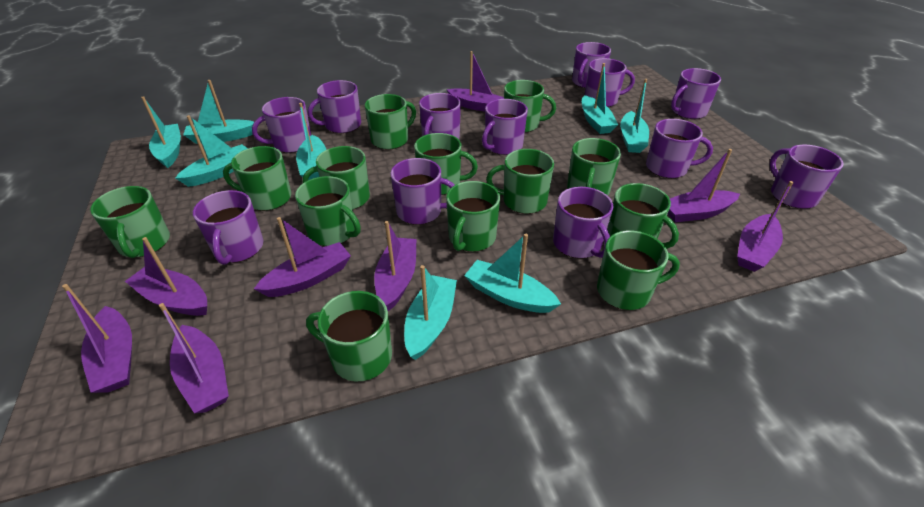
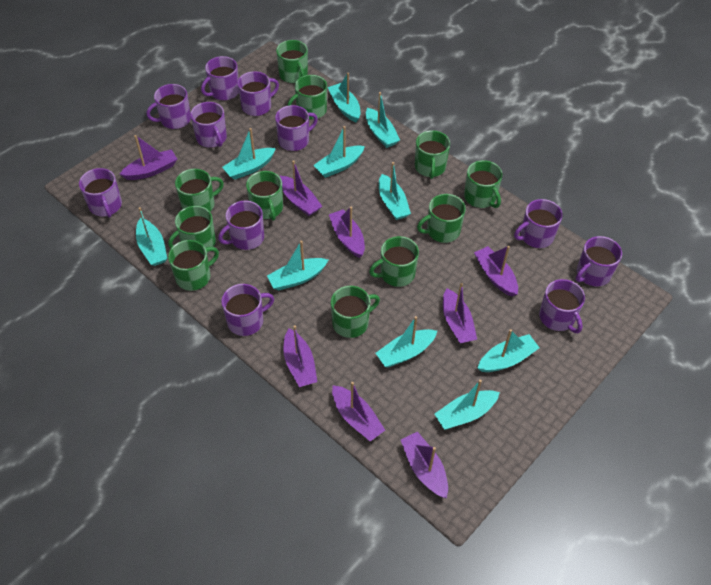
green mug: [90,186,170,258] [223,146,291,211] [295,176,361,246] [303,146,370,209] [306,291,392,381] [365,94,416,149] [414,133,478,195] [446,181,500,252] [486,149,554,214] [504,80,556,133] [567,138,621,195] [597,231,680,310] [607,183,679,249] = 13 -> [168,206,216,253] [168,240,219,291] [175,169,224,212] [246,171,283,221] [276,40,308,83] [287,75,327,120] [331,286,380,338] [369,236,419,287] [415,130,450,179] [417,194,466,243] [464,160,503,208] = 11
purple mug: [193,190,263,265] [252,97,311,153] [308,80,361,133] [390,158,454,225] [419,93,461,139] [482,99,528,155] [553,187,613,258] [572,42,611,88] [584,58,635,107] [646,119,713,178] [671,68,721,119] [770,145,844,209] = 12 -> [79,168,122,218] [146,84,191,129] [190,102,227,148] [201,56,239,101] [218,201,264,250] [221,284,274,336] [237,71,279,116] [275,105,318,151] [514,199,563,248] [539,279,585,333] [576,236,622,287] = 11
turquoise boat: [141,96,181,168] [175,115,248,187] [183,80,254,144] [296,103,326,180] [404,265,457,360] [464,234,561,313] [582,63,618,134] [620,79,649,153] = 8 -> [136,207,167,266] [222,128,276,180] [267,241,328,290] [313,126,365,178] [328,73,361,122] [366,92,400,148] [376,316,437,367] [379,162,411,220] [435,380,500,430] [478,329,540,372] = 10

